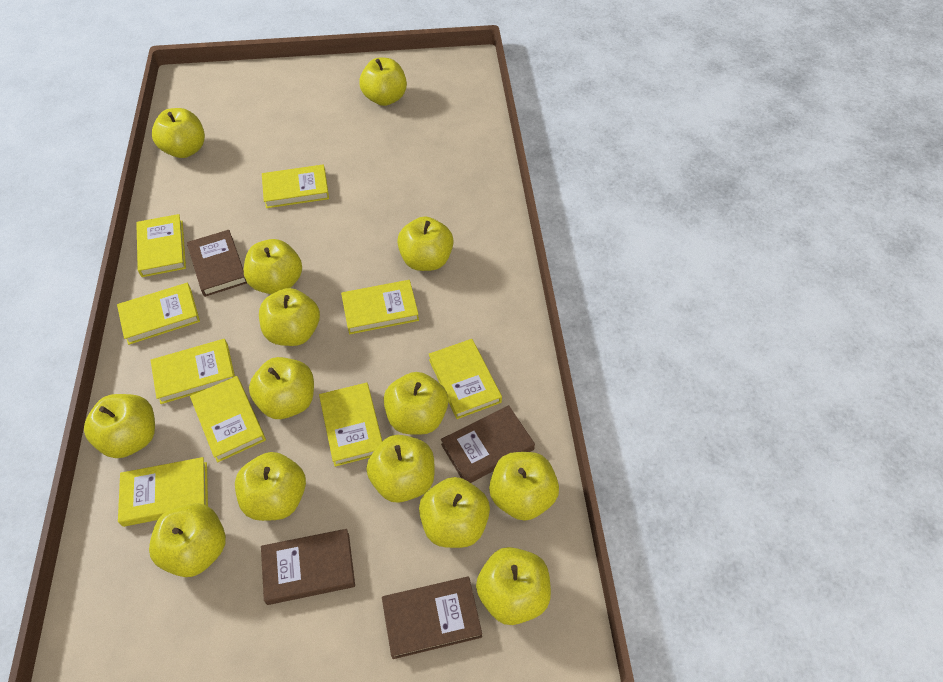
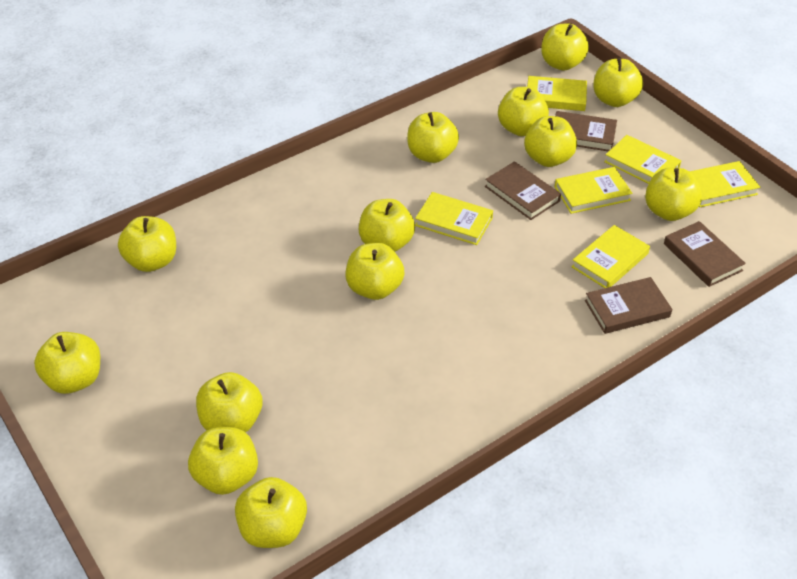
yellow apple: [84,394,155,458] [149,503,226,577] [152,108,205,158] [235,452,306,521] [244,239,302,294] [249,357,314,419] [259,288,320,346] [359,58,407,106] [366,435,434,503] [384,372,448,435] [397,216,454,271] [419,477,490,548] [476,547,551,625] [489,452,559,521] = 14 -> [34,332,100,394] [118,216,176,272] [188,427,258,495] [196,372,262,432] [235,477,307,548] [346,243,404,300] [359,199,415,252] [407,112,459,163] [498,87,549,136] [524,116,577,167] [541,23,589,70] [593,58,643,107] [645,168,702,221] = 13
yellow book: [117,283,200,345] [118,457,208,527] [136,214,186,277] [151,339,235,404] [190,376,266,462] [262,164,329,208] [319,383,382,467] [341,280,419,334] [429,339,502,419] = 9 -> [415,192,493,245] [527,76,587,111] [554,167,632,214] [571,225,650,288] [604,135,681,184] [689,161,760,207] = 6

